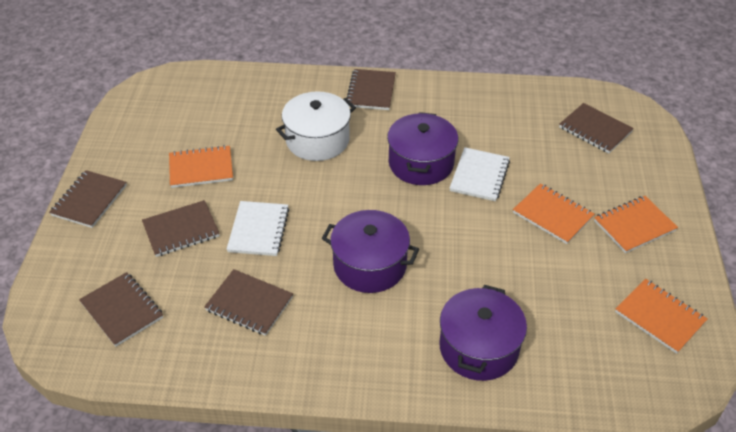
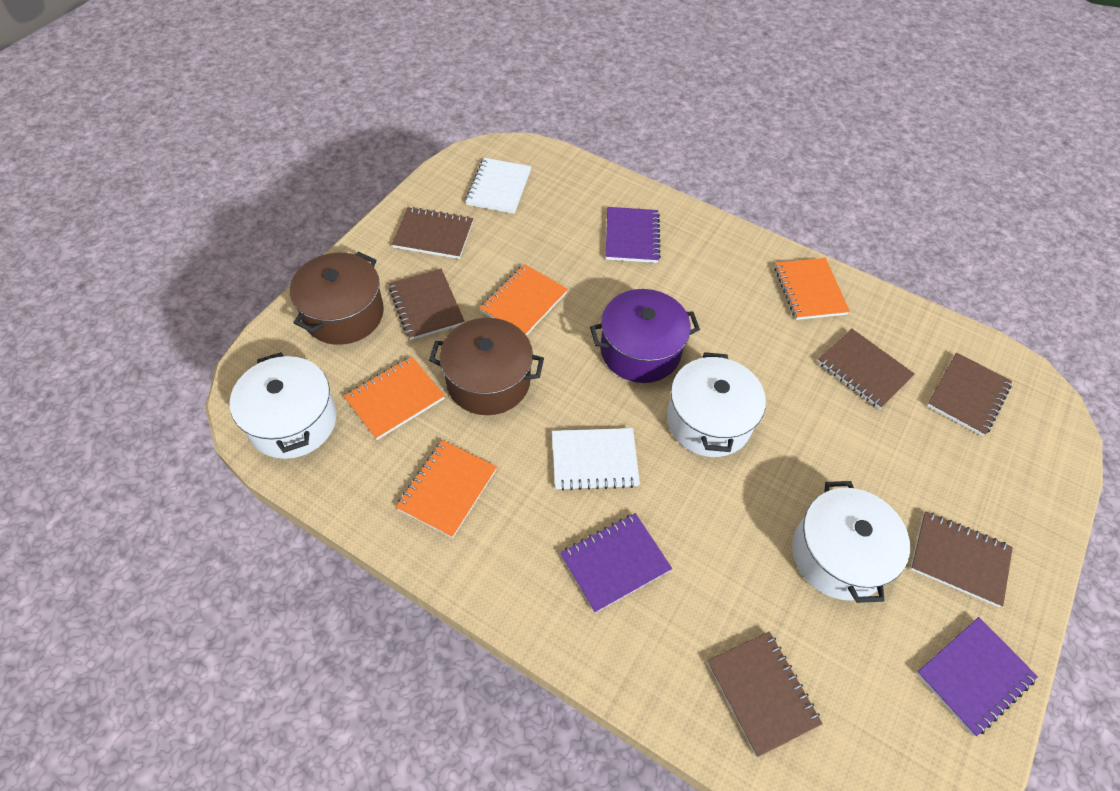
brown pot: none = 0 -> [290,252,384,345] [429,318,544,415] = 2
purple notebook: none = 0 -> [560,513,672,613] [606,207,661,263] [916,617,1038,736] = 3
purple pot: [322,210,419,293] [387,112,458,185] [440,285,527,381] = 3 -> [590,289,700,383] = 1
white pot: [276,92,356,161] = 1 -> [230,352,337,459] [667,352,766,457] [792,481,910,603] = 3

